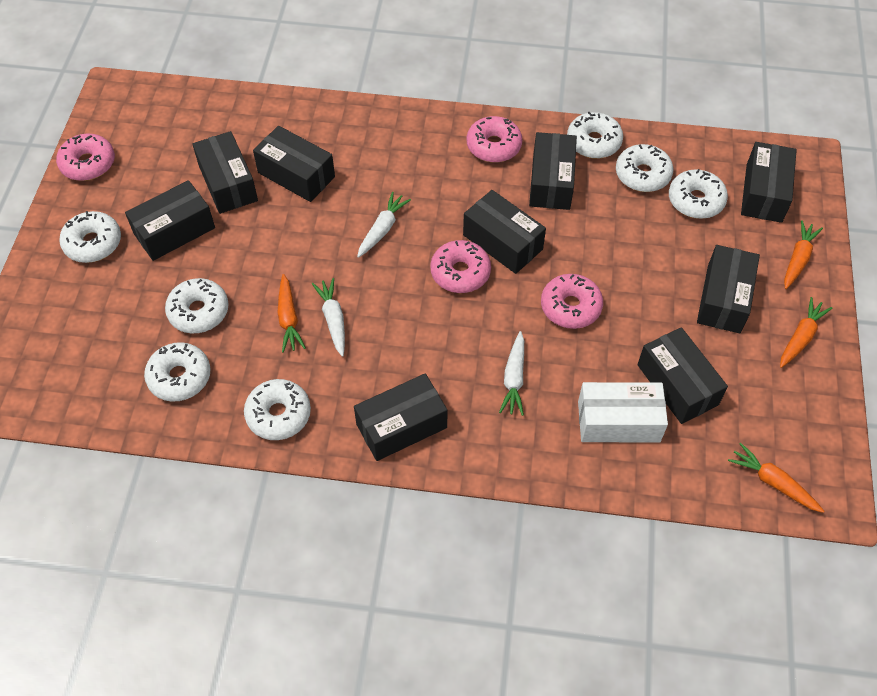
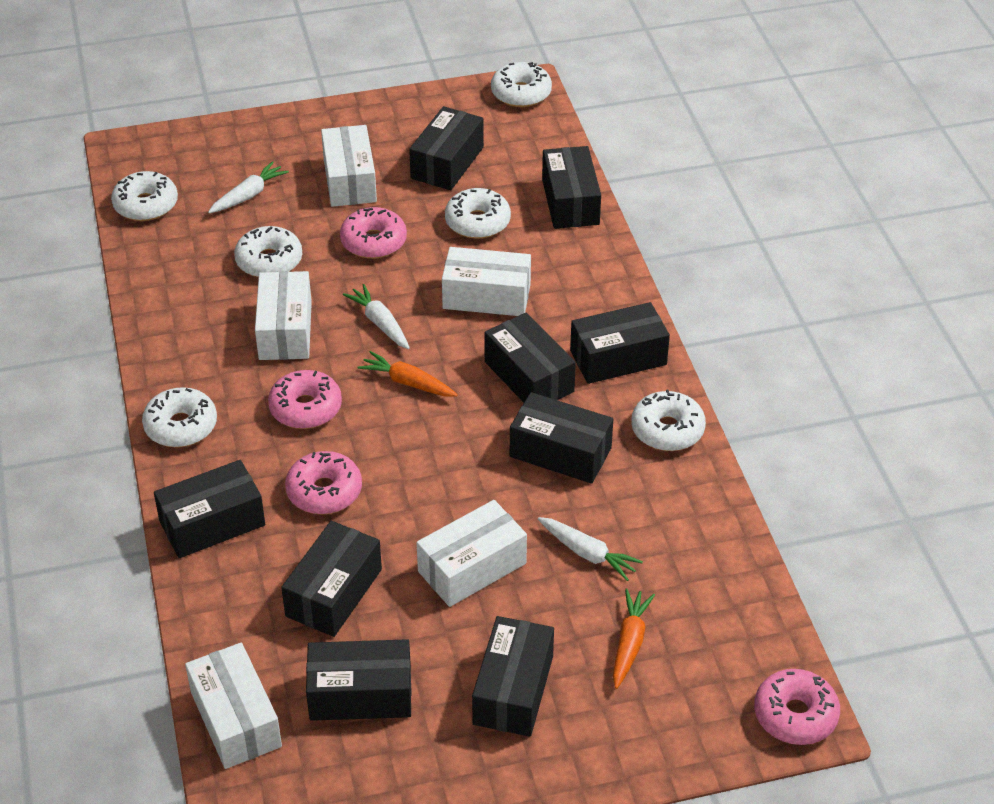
orange carrot: [278,274,306,353] [728,443,824,513] [780,297,832,368] [784,220,823,289] = 4 -> [357,351,458,397] [613,589,655,689] = 2
white box: [578,382,668,442] = 1 -> [185,643,282,769] [255,271,312,360] [321,125,377,207] [416,500,527,607] [442,247,531,316] = 5
white donut: [59,211,121,263] [144,342,211,402] [165,278,228,333] [244,379,311,440] [567,112,623,159] [616,144,674,192] [669,169,728,219] = 7 -> [111,171,178,221] [142,387,217,447] [234,226,302,277] [445,188,511,239] [491,62,552,107] [631,390,706,451] = 6

